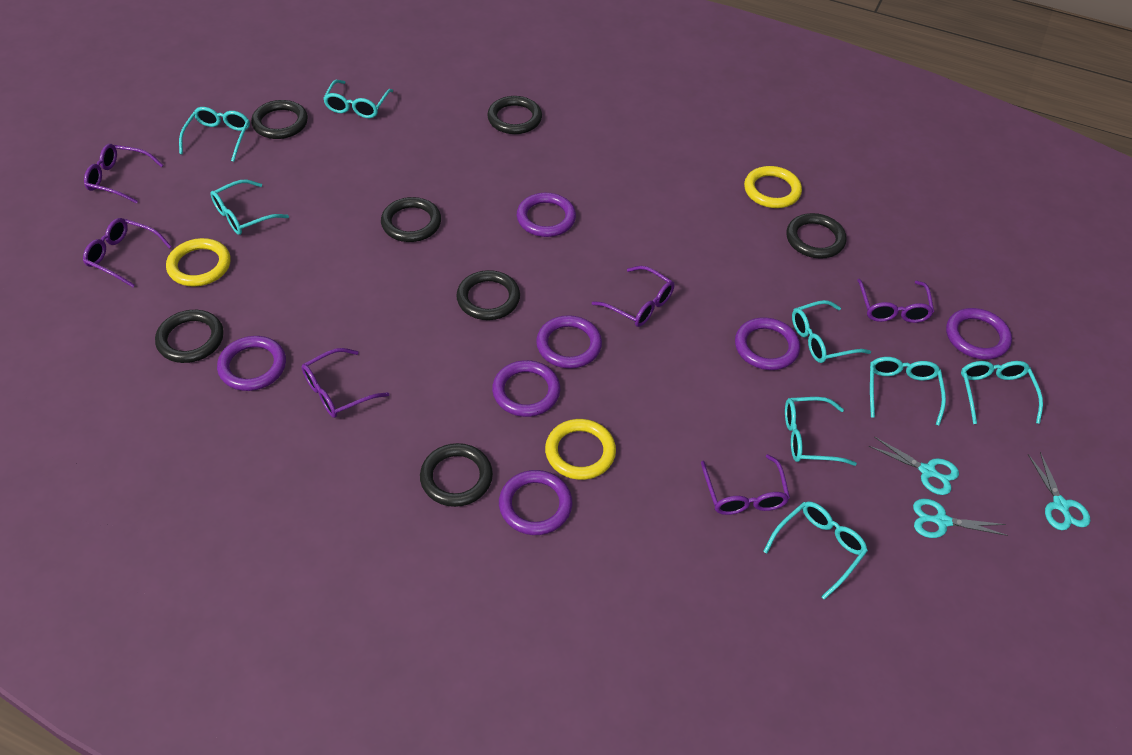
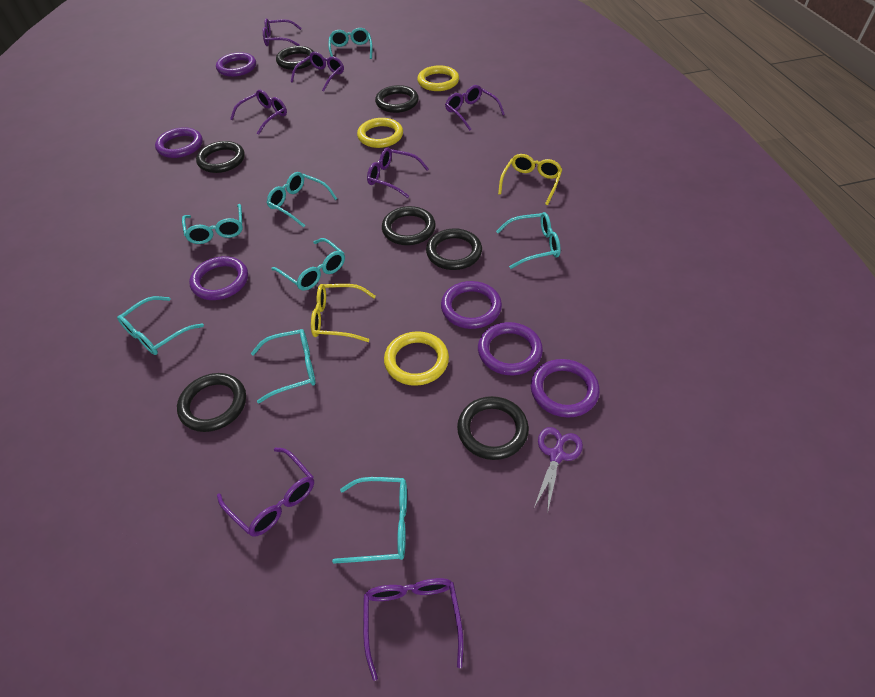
purple glasses: [83,218,172,287] [84,144,163,204] [302,348,389,418] [592,266,674,327] [701,454,790,515] [857,279,934,323] = 6 -> [217,447,314,537] [230,90,287,135] [263,18,302,46] [291,52,344,92] [363,578,464,681] [367,147,429,198] [445,85,505,131] = 7
purple ring: [217,336,286,391] [492,360,560,417] [499,470,573,535] [517,193,576,237] [536,315,602,369] [735,318,800,370] [946,308,1012,360] = 7 -> [155,127,203,158] [189,256,248,300] [216,52,256,77] [441,281,502,329] [478,322,543,375] [531,359,600,418] = 6
purple scissors: none = 0 -> [534,427,583,510] = 1
turquoise scissors: [869,437,959,495] [913,499,1008,538] [1028,452,1090,530] = 3 -> none = 0
yellow glasses: none = 0 -> [311,284,376,342] [498,154,562,205] = 2

